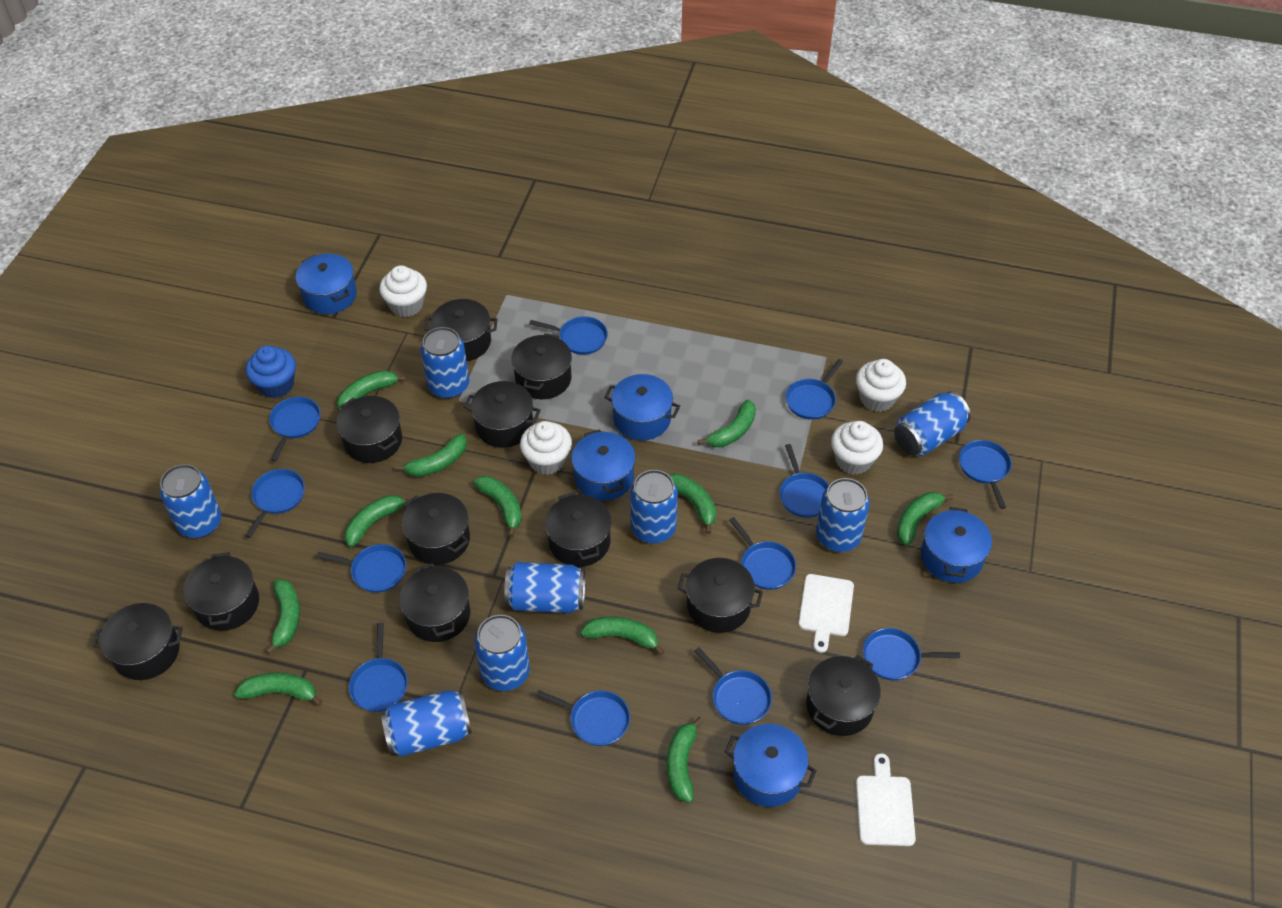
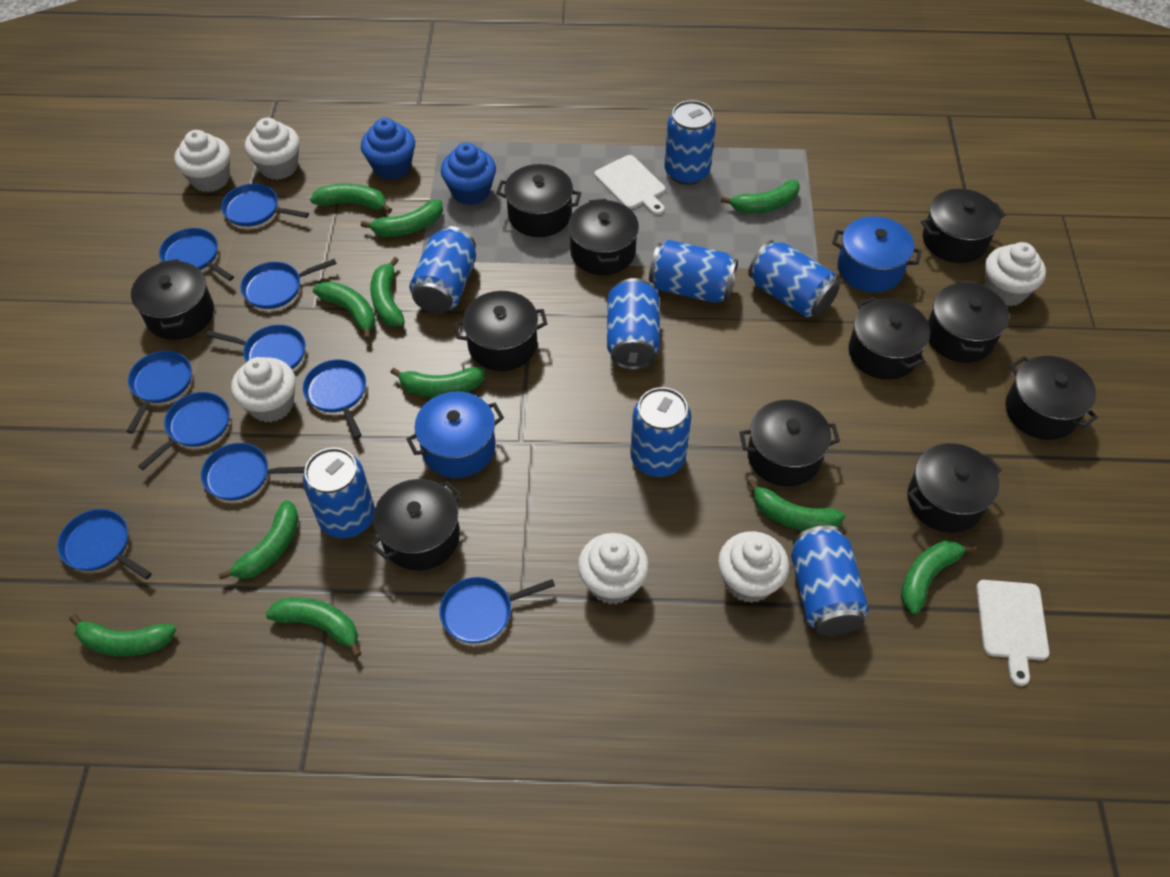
blue cupcake: [246,345,296,398] = 1 -> [361,118,415,180] [441,143,496,205] = 2
blue pan: [245,469,305,538] [269,397,321,462] [316,544,406,593] [349,623,408,712] [529,316,608,355] [536,690,630,746] [694,647,772,725] [729,517,796,590] [779,444,829,518] [786,359,843,420] [863,628,960,680] [959,440,1012,509] = 12 -> [57,509,152,580] [126,351,192,434] [138,392,230,470] [159,228,234,281] [201,443,305,501] [206,325,305,369] [221,183,309,227] [241,259,337,309] [303,360,366,439] [440,577,555,644] = 10
blue pot: [296,254,357,314] [571,429,636,501] [605,374,680,440] [725,724,817,807] [921,507,992,583] = 5 -> [406,392,504,478] [832,216,922,292] = 2
white cupcake: [379,265,427,317] [520,421,572,475] [831,421,883,474] [856,359,906,412] = 4 -> [174,130,230,192] [231,357,296,422] [245,118,300,180] [578,533,649,604] [718,531,789,603] [985,242,1046,306] = 6

